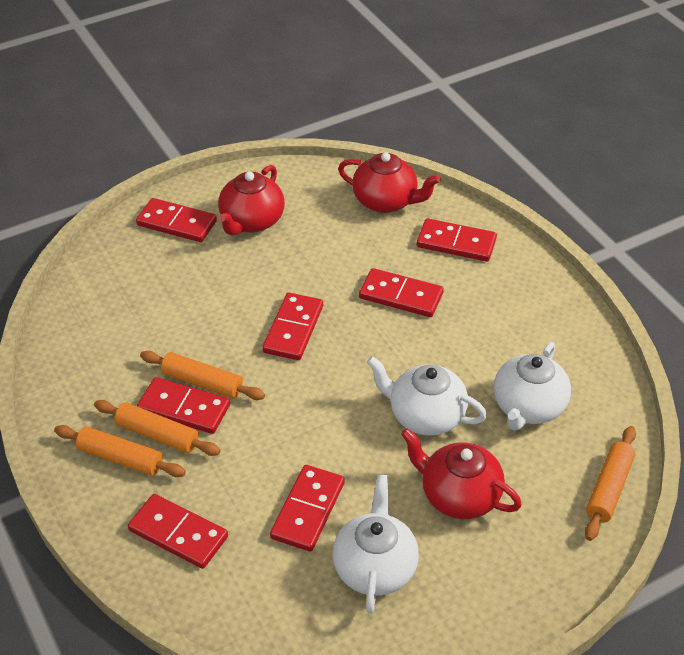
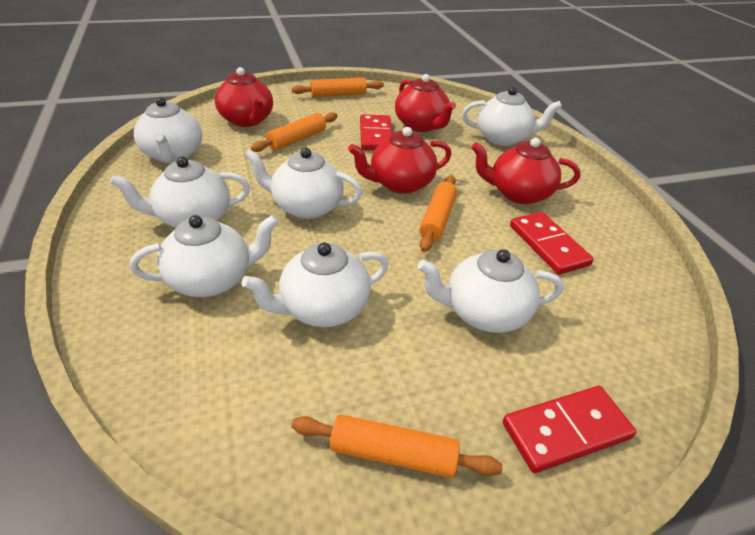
red domino: [128,494,228,569] [136,198,217,242] [137,377,230,434] [262,293,323,360] [270,465,345,552] [359,268,444,317] [417,218,497,262] = 7 -> [360,114,393,151] [503,386,636,473] [510,212,594,274] = 3
red teapot: [218,165,285,236] [338,152,441,213] [401,428,522,519] = 3 -> [215,67,273,127] [348,127,451,194] [395,74,456,132] [471,138,580,204] = 4
white teapot: [333,474,419,613] [367,356,487,436] [494,342,571,431] = 3 -> [110,157,250,228] [130,215,278,297] [134,97,202,163] [242,242,389,327] [244,148,362,219] [418,249,564,333] [462,87,562,146] = 7

